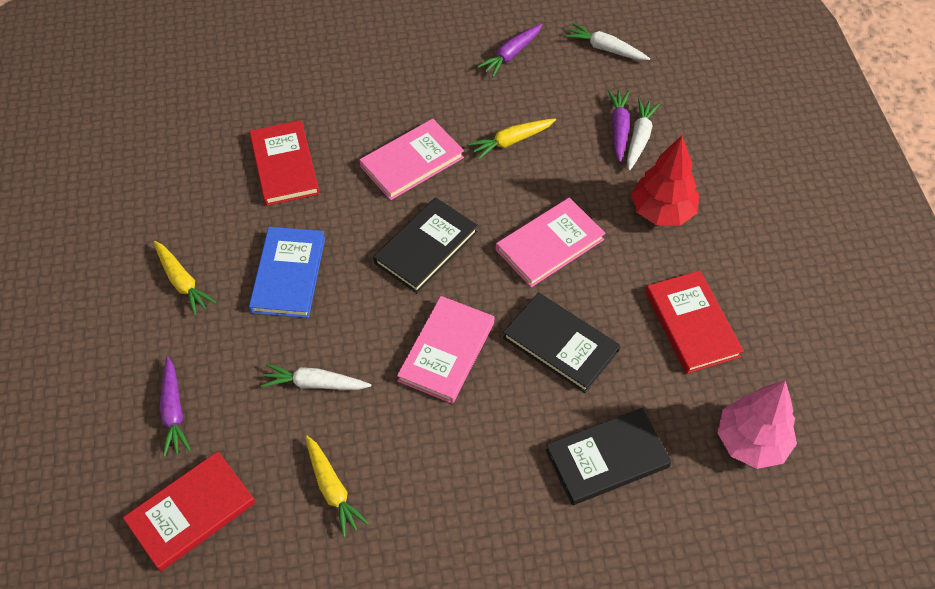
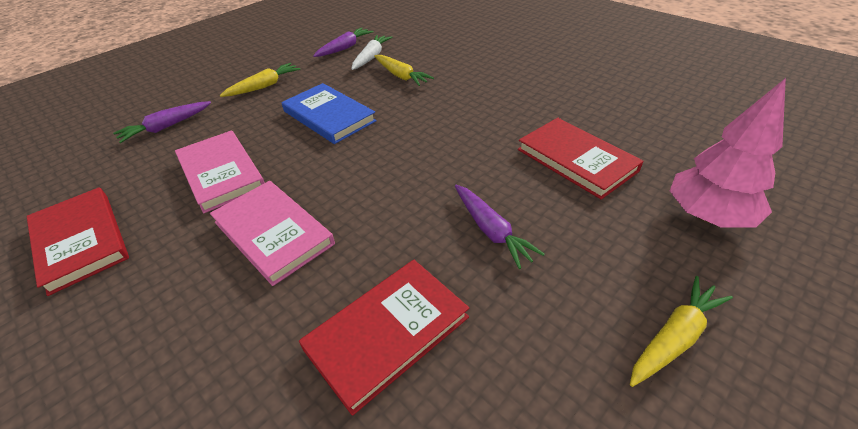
black book: [373,197,478,293] [503,293,620,393] [545,408,672,505] = 3 -> none = 0
pink book: [359,119,464,200] [397,296,494,404] [496,198,605,287] = 3 -> [175,130,265,213] [210,181,335,286] = 2
red tree: [631,136,699,226] = 1 -> none = 0
white carrot: [261,364,371,390] [565,23,650,60] [627,99,660,171] = 3 -> [352,35,392,70] = 1

